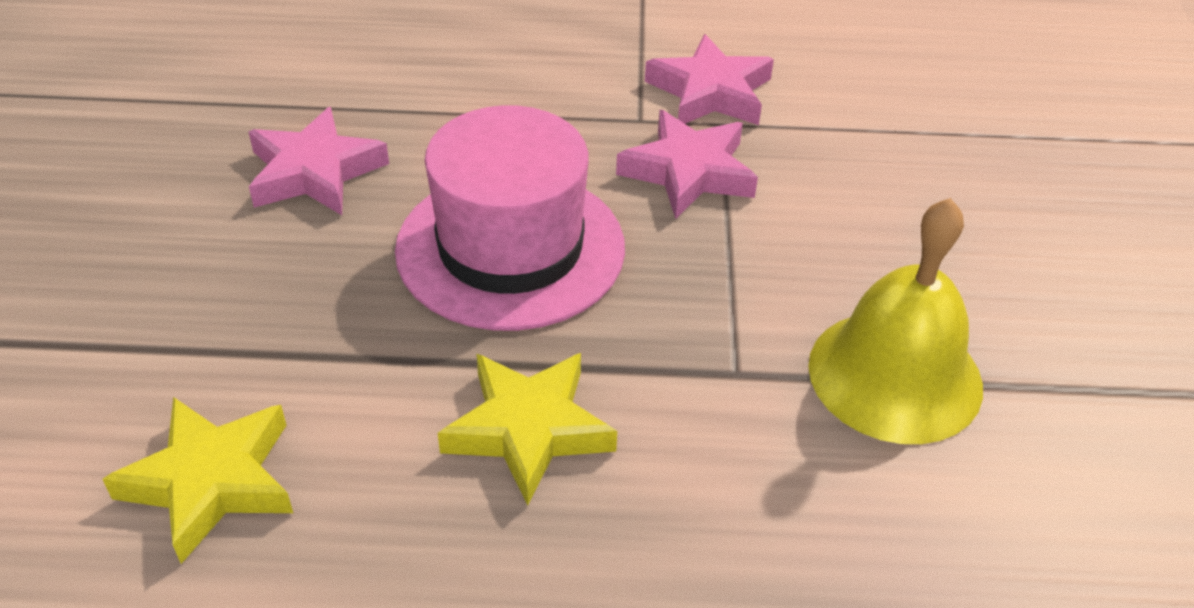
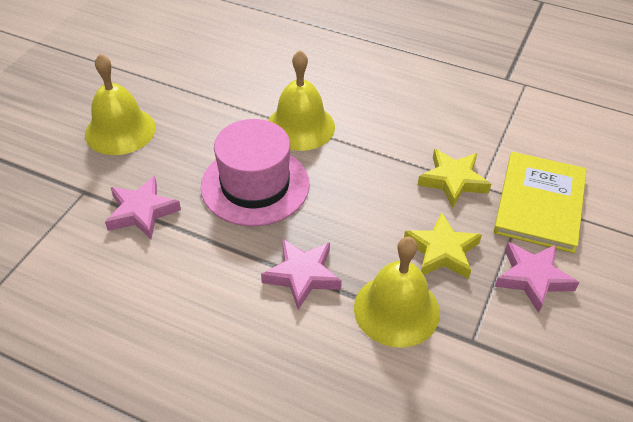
yellow bell: [808,198,983,444] = 1 -> [85,54,156,155] [268,50,335,151] [354,237,440,348] = 3
yellow book: none = 0 -> [494,152,587,253] = 1

